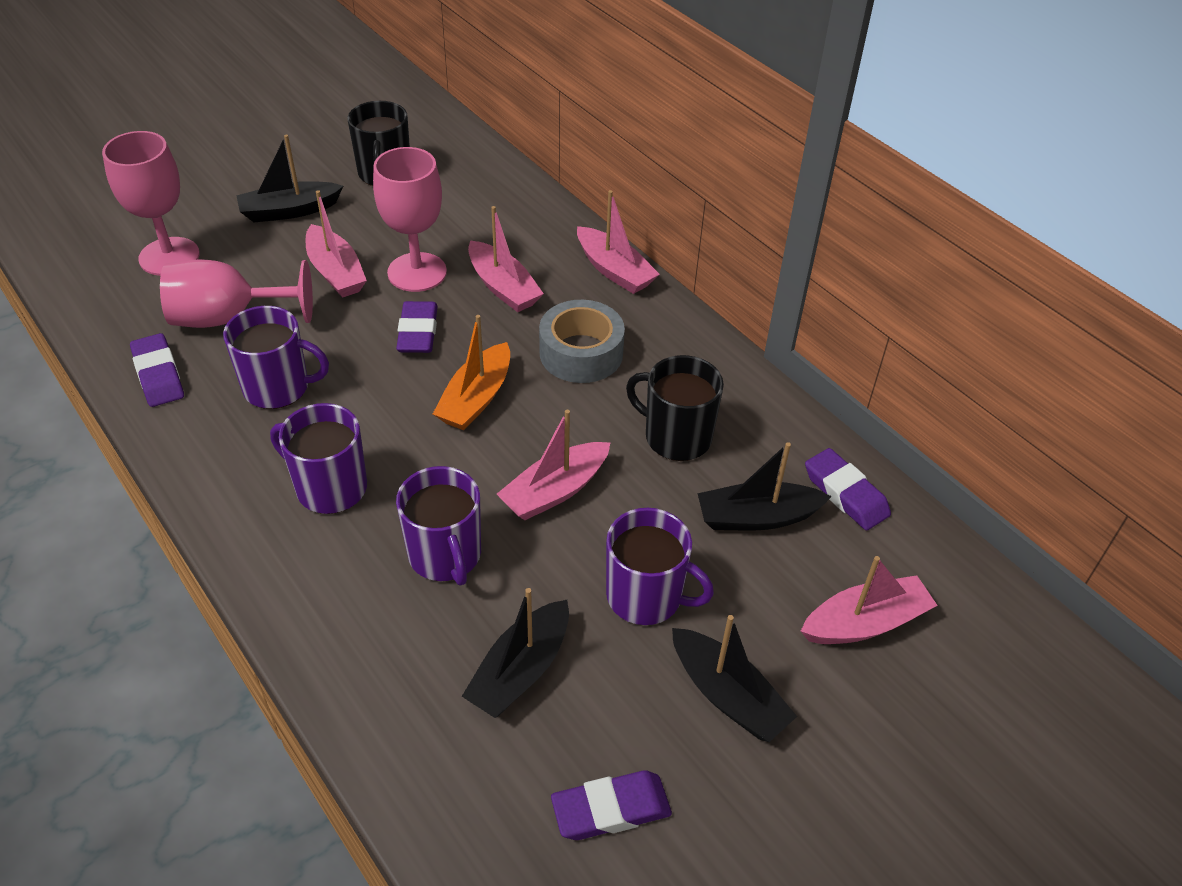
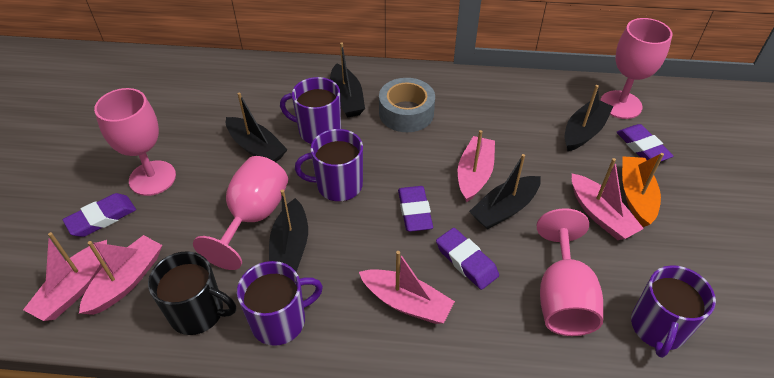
black boat: [236,135,343,222] [462,588,569,718] [672,615,797,742] [697,442,832,530] = 4 -> [226,92,288,162] [269,190,308,272] [330,42,365,117] [469,154,541,229] [565,85,613,152] = 5
black mug: [347,101,410,186] [626,355,724,461] = 2 -> [148,251,236,335] = 1
pink goblet: [102,131,200,276] [160,259,313,328] [373,147,447,292] = 3 -> [94,88,176,196] [193,156,288,270] [537,208,603,336] [600,18,672,119] = 4

